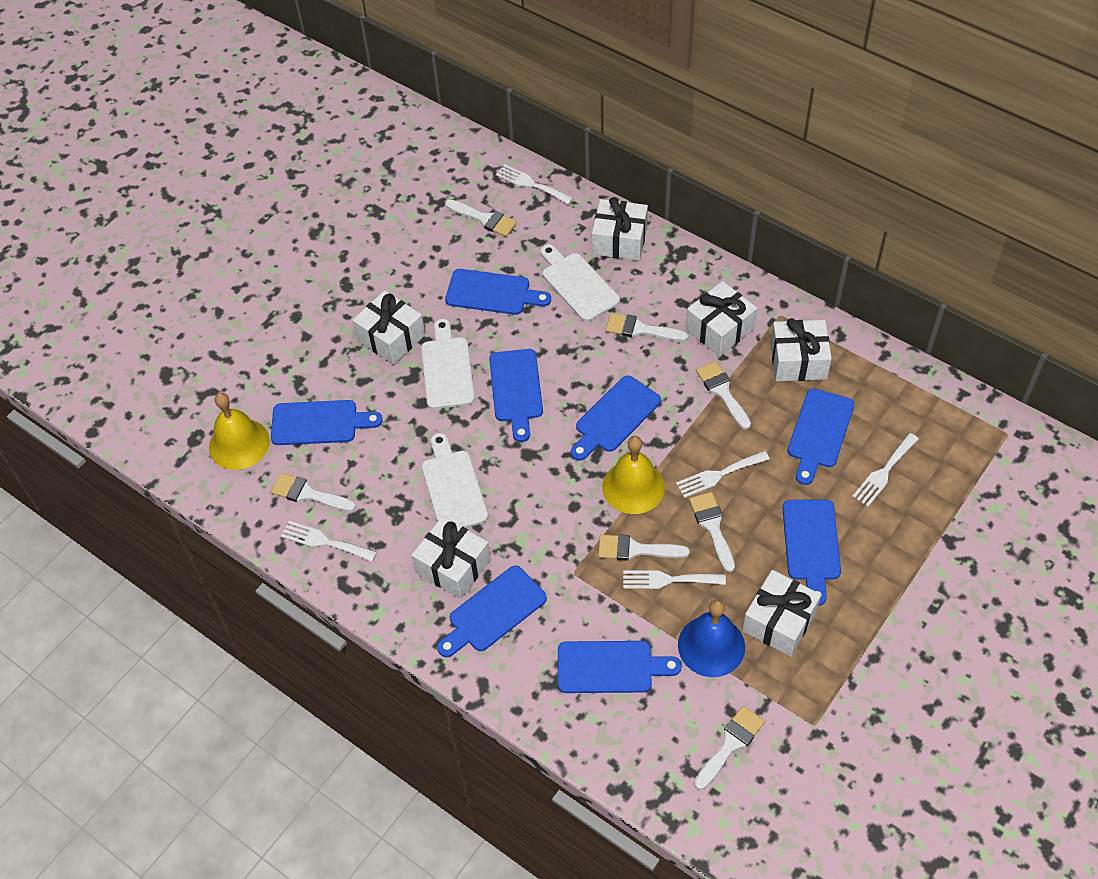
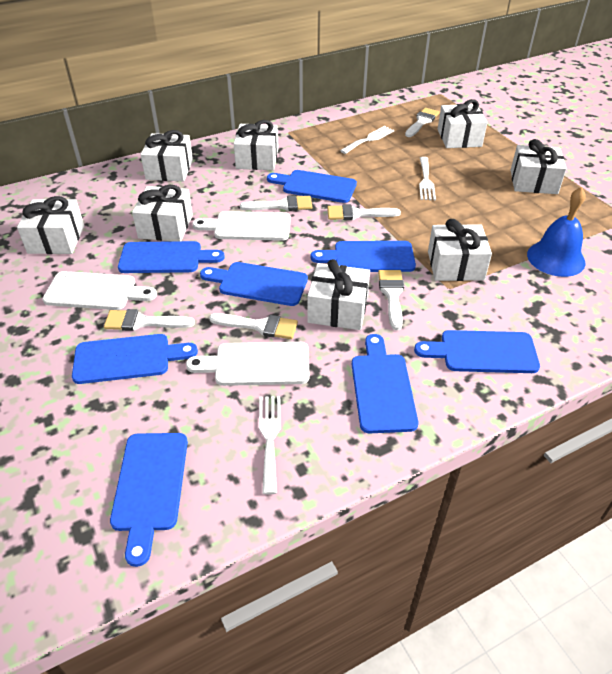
white brush: [271,473,356,512] [445,200,517,237] [598,535,690,561] [606,313,688,341] [689,492,735,572] [694,706,765,790] [696,361,751,429] = 7 -> [104,309,195,331] [209,313,298,339] [240,195,312,211] [327,204,401,220] [378,270,404,330] [405,108,440,137] = 6
white fork: [281,521,377,562] [496,164,573,204] [623,571,726,589] [676,451,770,498] [852,433,919,507] = 5 -> [259,396,281,494] [340,126,394,154] [419,157,436,200] = 3
white gift: [352,290,425,365] [412,516,491,599] [592,197,648,261] [686,281,757,357] [742,570,821,656] [770,318,832,381] = 6 -> [17,196,84,254] [132,185,193,241] [140,130,193,182] [234,120,278,170] [307,259,370,330] [428,219,492,281] [438,99,488,148] [511,139,567,194] = 8
yellow bell: [209,393,270,470] [602,436,665,514] = 2 -> none = 0

